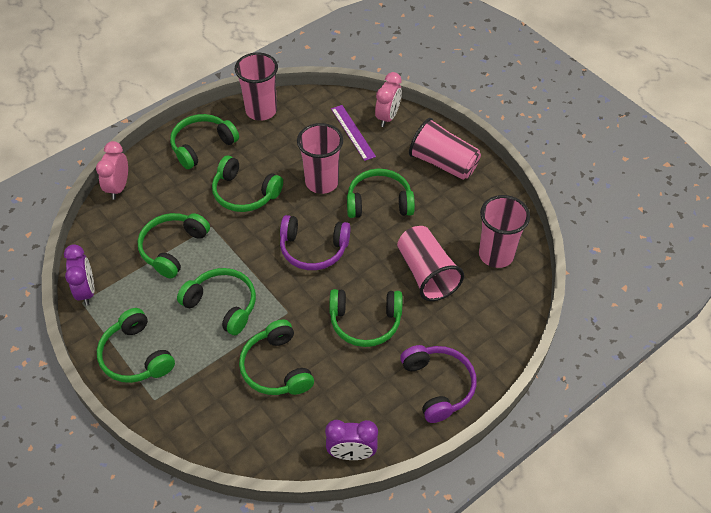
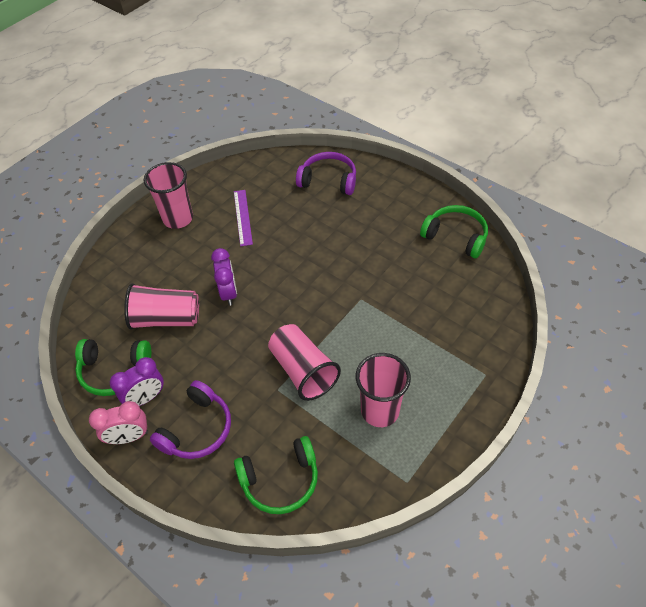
green headphones: [97,308,175,383] [137,213,210,278] [170,114,239,169] [177,268,256,335] [212,155,283,212] [239,320,314,395] [329,289,402,347] [347,169,415,218] = 8 -> [75,339,151,396] [234,436,318,514] [420,205,488,259] = 3
pink clock: [96,141,128,200] [375,72,402,127] = 2 -> [89,401,148,444] = 1
pink cup: [235,52,278,121] [297,123,343,194] [397,226,464,301] [409,118,481,180] [479,195,530,268] = 5 -> [124,283,199,330] [144,162,193,229] [268,324,341,401] [356,353,411,427] = 4

